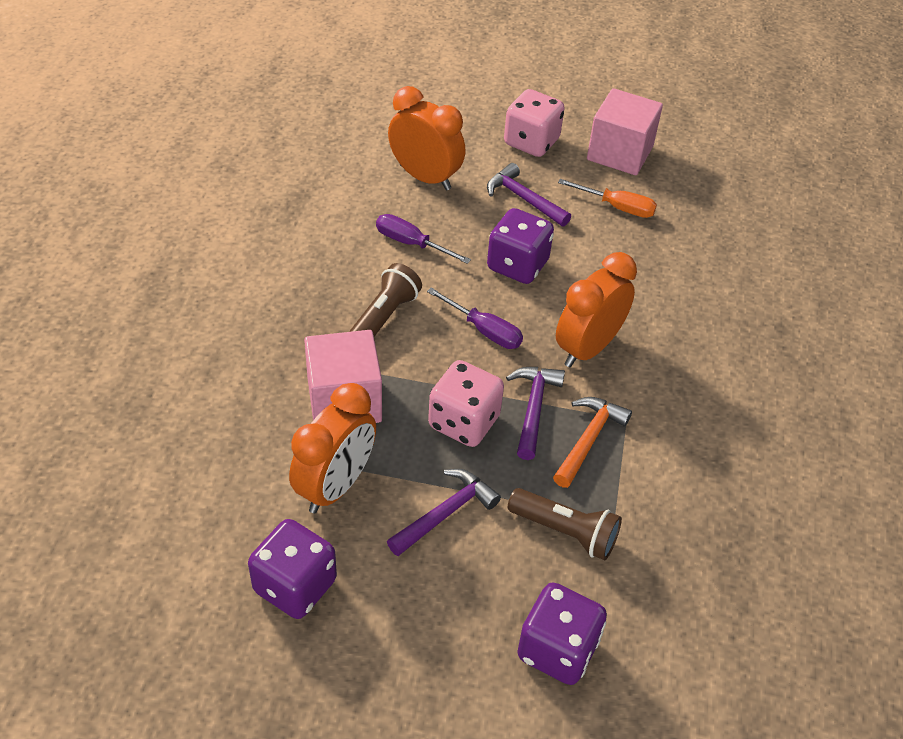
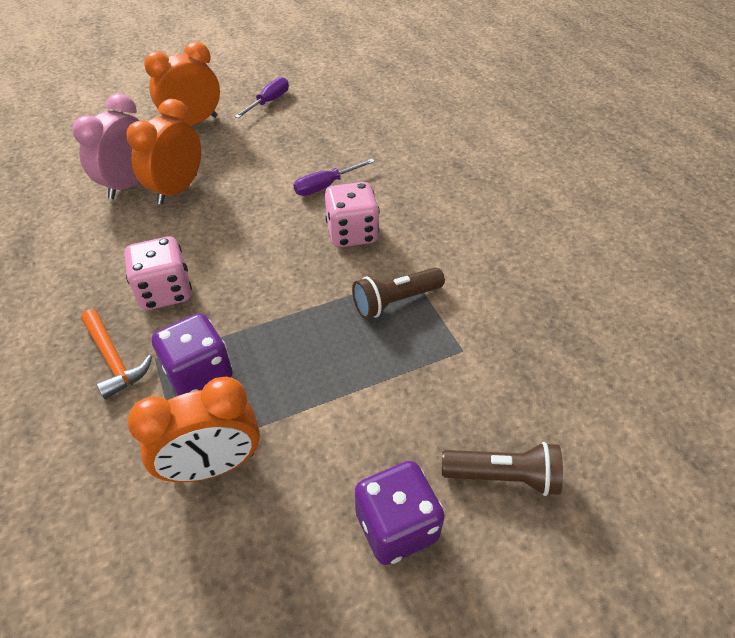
orange screwdriver: [558,179,657,218] = 1 -> none = 0
pink clock: none = 0 -> [72,94,140,199] = 1
pink cube: [304,330,382,423] [587,88,663,175] = 2 -> none = 0
purple dice: [248,519,337,619] [487,208,554,284] [517,582,607,685] = 3 -> [152,313,233,396] [355,461,445,565] = 2
purple hammer: [387,469,501,556] [487,163,571,227] [506,367,565,460] = 3 -> none = 0

